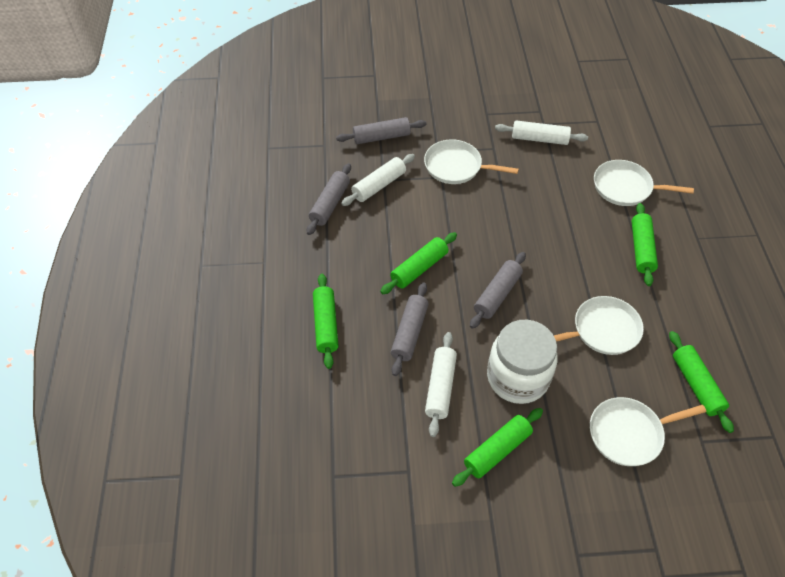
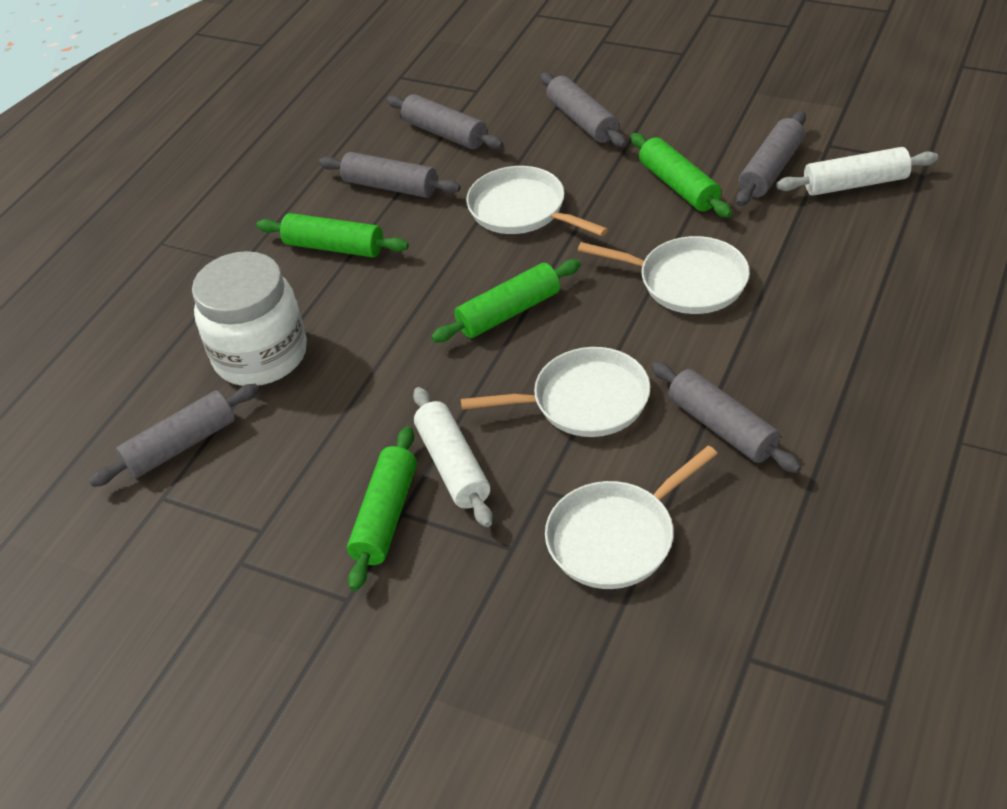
green rolling pin: [313,274,339,369] [380,232,457,294] [452,408,543,487] [632,203,658,286] [669,331,734,433] = 5 -> [257,213,409,257] [347,426,417,591] [431,259,581,342] [630,133,732,218] = 4
grey rolling pin: [307,163,351,235] [336,117,427,144] [391,282,429,376] [470,252,526,329] = 4 -> [89,384,259,487] [319,152,461,198] [387,94,503,149] [540,73,627,147] [651,362,801,473] [736,111,806,206] = 6
white rolling pin: [341,154,415,206] [425,332,457,437] [495,120,588,145] = 3 -> [413,387,493,527] [776,147,938,196] = 2

